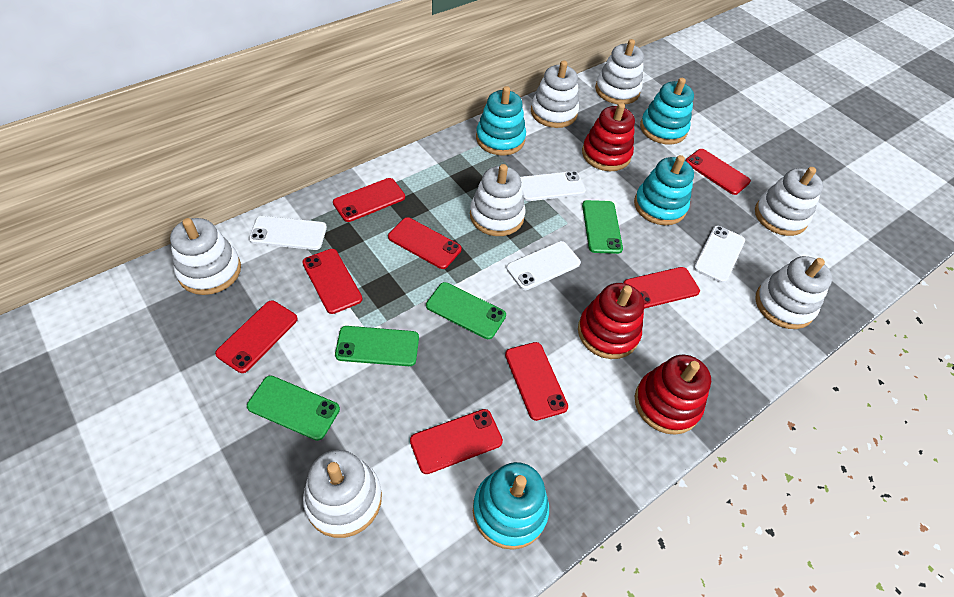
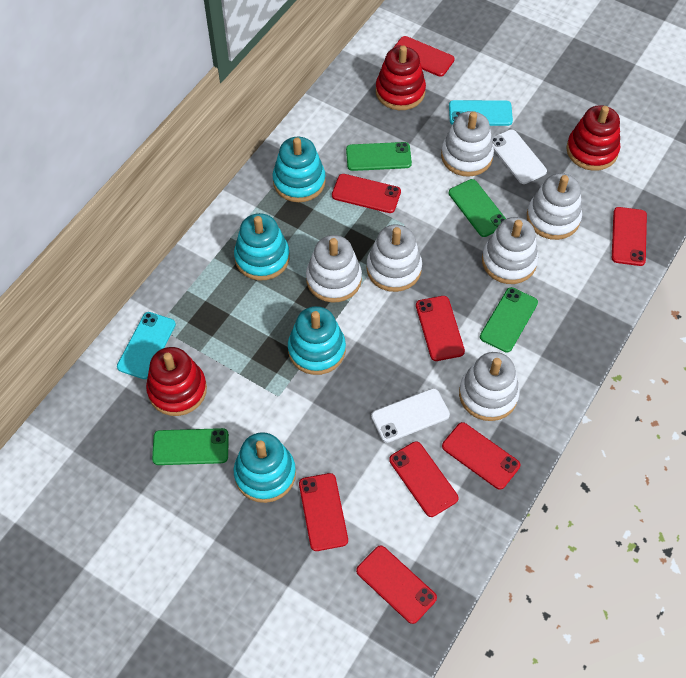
turquoise phone: none = 0 -> [117,312,176,379] [449,100,513,126] = 2
white phone: [249,216,327,250] [506,241,581,290] [520,171,586,201] [694,226,745,283] = 4 -> [371,388,450,443] [492,129,547,184] = 2
white stacking toy: [170,218,241,295] [303,450,382,538] [470,164,525,236] [531,60,579,128] [595,39,644,104] [755,167,823,236] [755,256,832,329] = 7 -> [306,235,362,303] [366,224,422,292] [441,111,494,177] [459,352,520,421] [482,217,538,284] [527,173,582,240] = 6

